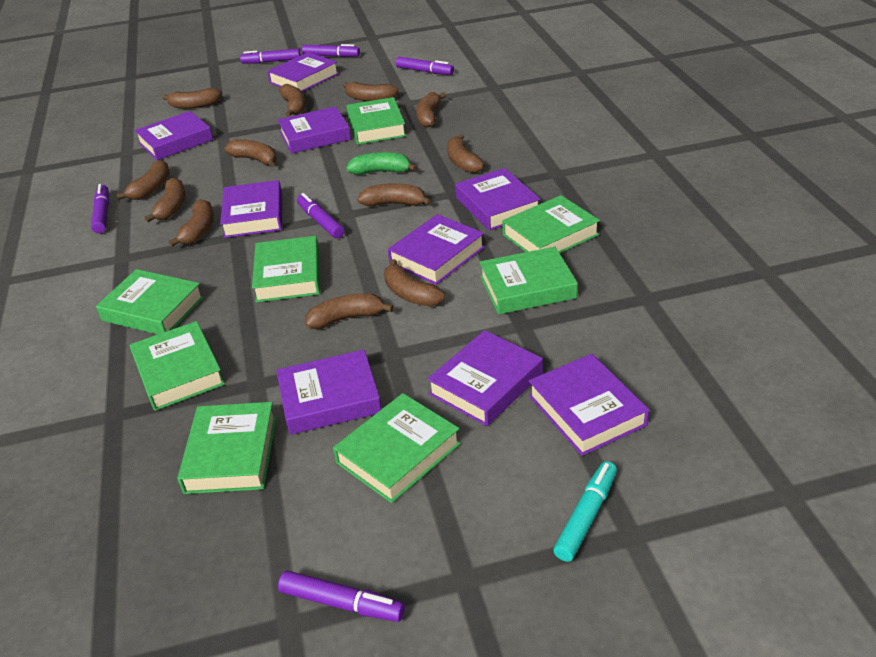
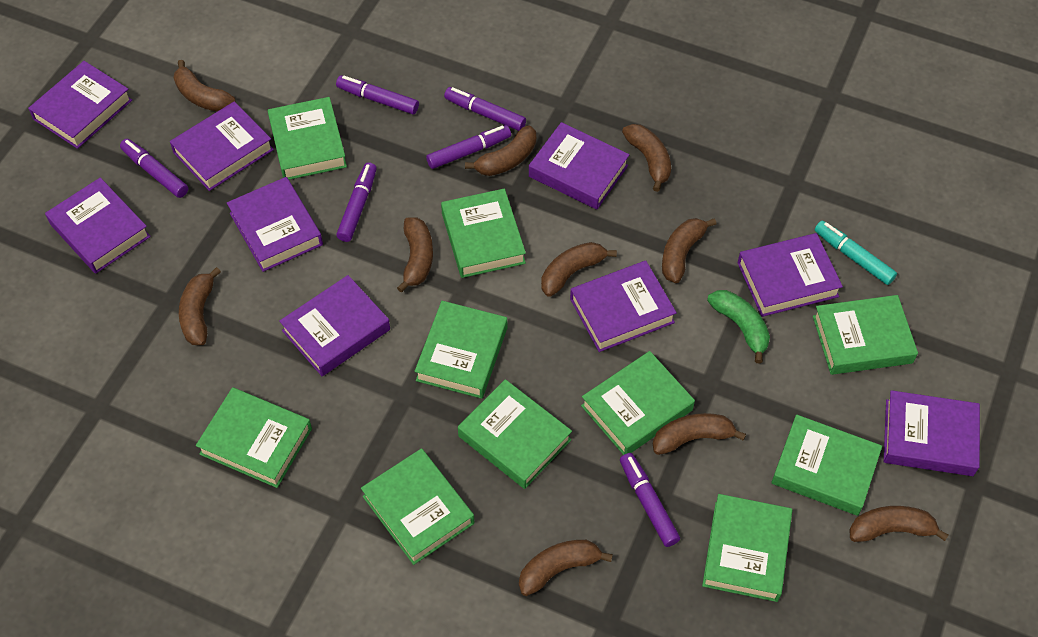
brown banana: [116,160,170,200] [145,178,186,222] [162,88,222,109] [169,199,214,247] [224,139,277,167] [279,84,305,117] [305,293,394,329] [343,82,399,101] [357,183,432,207] [384,259,445,306] [416,92,447,127] [447,134,484,173] = 12 -> [174,60,236,111] [179,267,221,345] [397,217,433,293] [465,125,536,176] [519,540,613,596] [541,242,617,297] [622,124,671,192] [653,413,746,455] [662,218,716,283] [849,506,948,542] = 10
green book: [96,269,204,334] [130,321,225,411] [177,402,276,494] [252,236,320,302] [333,393,461,503] [346,97,406,145] [479,247,578,314] [502,195,600,253] = 8 -> [196,387,312,488] [268,97,347,180] [361,448,474,565] [415,301,507,399] [441,189,526,278] [458,379,572,489] [581,351,695,455] [702,494,792,602] [771,414,882,516] [813,295,918,375] = 10

